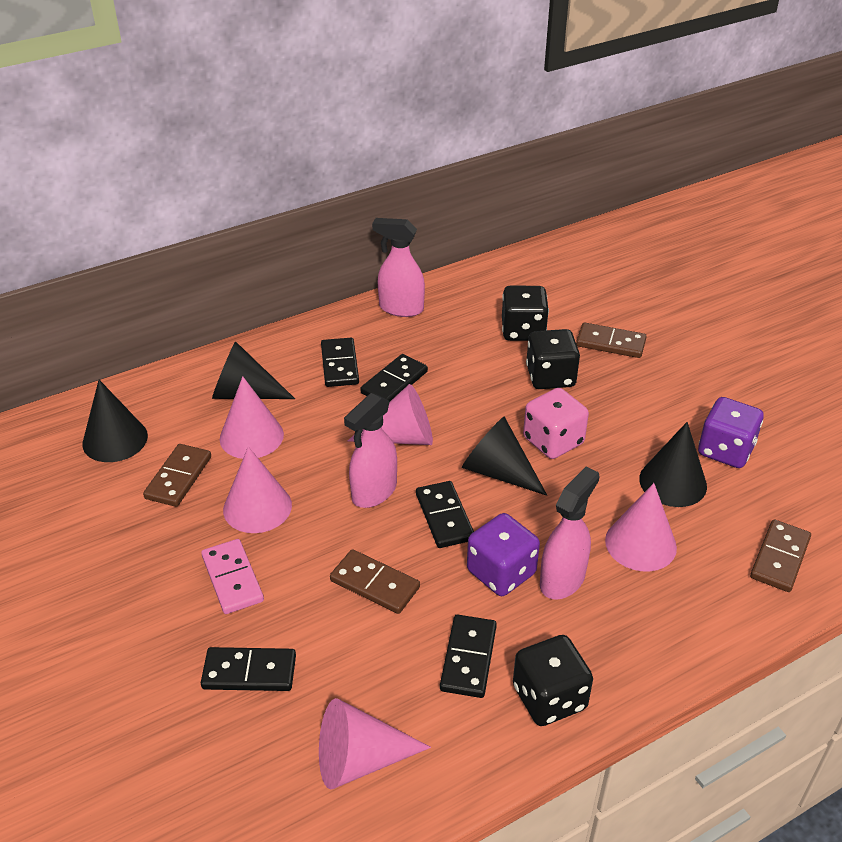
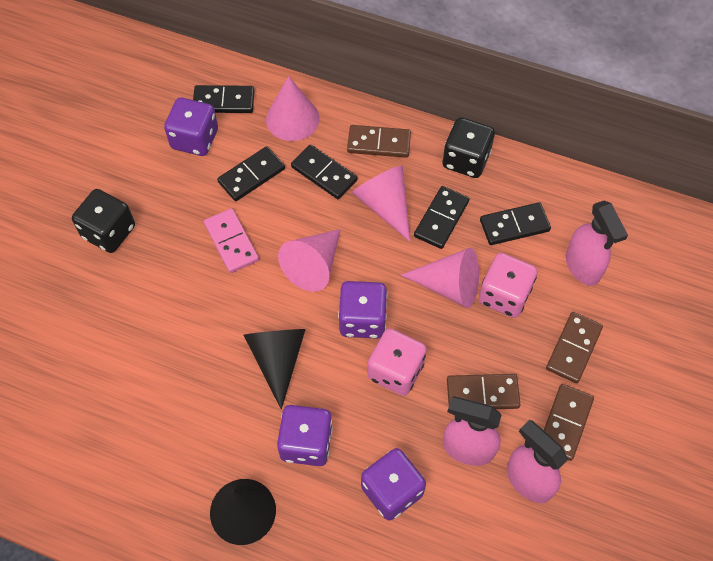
black cone: [83,380,148,462] [212,341,295,399] [462,416,547,496] [639,422,707,507] = 4 -> [210,479,276,545] [243,329,306,409] = 2
black dice: [502,285,549,341] [513,635,593,726] [526,329,580,389] = 3 -> [72,189,135,253] [442,117,495,178] = 2
pink cone: [220,376,284,459] [223,447,292,533] [319,698,431,790] [348,384,433,445] [605,483,677,572] = 5 -> [266,76,320,141] [278,229,341,292] [352,165,410,242] [401,248,479,308] = 4
pink dice: [523,388,589,459] = 1 -> [368,328,427,396] [479,253,537,318] = 2
purple dice: [467,513,540,596] [698,397,764,468] = 2 -> [164,98,218,156] [277,405,333,466] [338,281,387,339] [361,448,426,521] = 4

